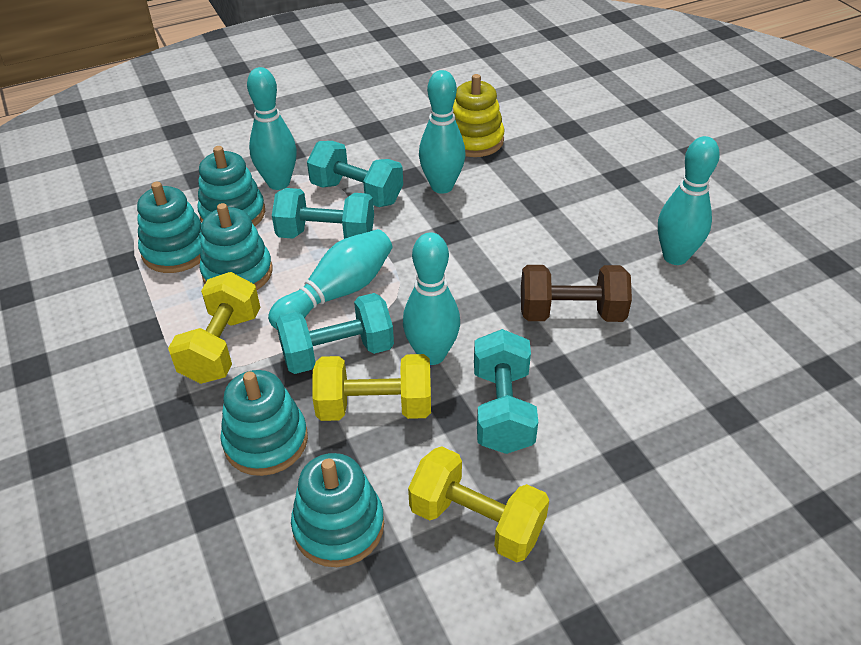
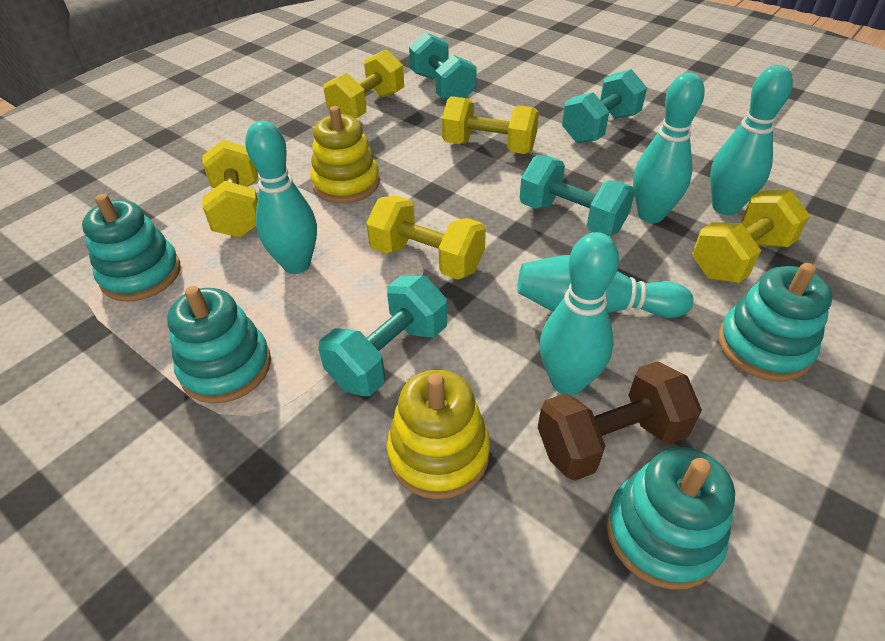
turquoise stacking toy: [137,182,202,273] [197,146,265,226] [200,203,273,290] [220,370,308,476] [291,453,384,567] = 5 -> [82,194,181,302] [167,286,271,403] [606,447,735,590] [719,263,832,381] = 4
yellow dumbbell: [168,272,260,384] [312,354,431,421] [408,446,549,562] = 3 -> [202,140,258,238] [323,49,404,119] [366,196,486,280] [442,96,539,154] [692,190,810,283] = 5
yellow stacking toy: [453,74,504,157] = 1 -> [310,106,380,203] [387,370,490,499] = 2

